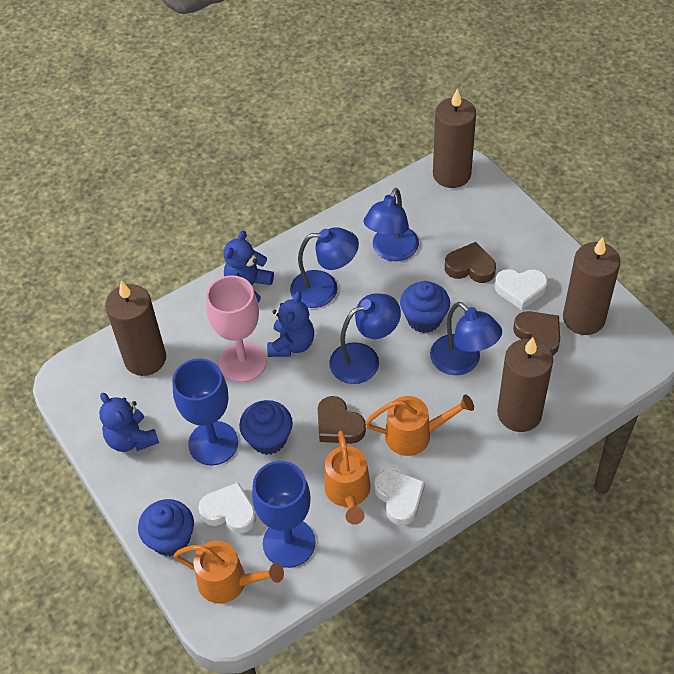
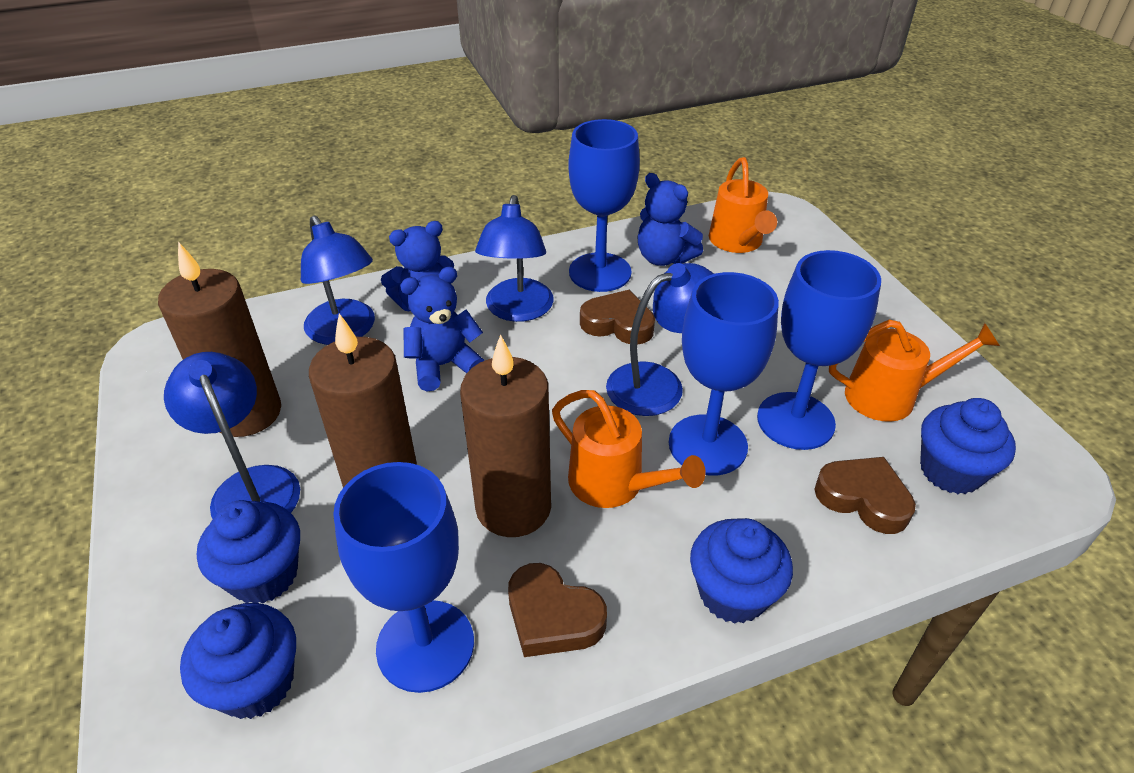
blue cupcake: [138,499,194,556] [239,400,293,455] [400,281,450,333] = 3 -> [180,603,296,719] [197,500,300,604] [690,518,793,624] [920,398,1016,494] = 4
blue goblet: [172,358,238,465] [252,461,316,568] = 2 -> [333,462,474,693] [568,119,640,292] [669,272,779,476] [757,250,881,450] = 4
brown candle: [105,281,166,376] [433,89,476,188] [497,337,553,432] [563,237,620,335] = 4 -> [158,242,281,437] [309,314,417,488] [460,334,551,537] = 3
pink goblet: [206,275,267,382] = 1 -> none = 0
white heart: [198,482,256,534] [374,469,425,526] [495,269,548,310] = 3 -> none = 0

